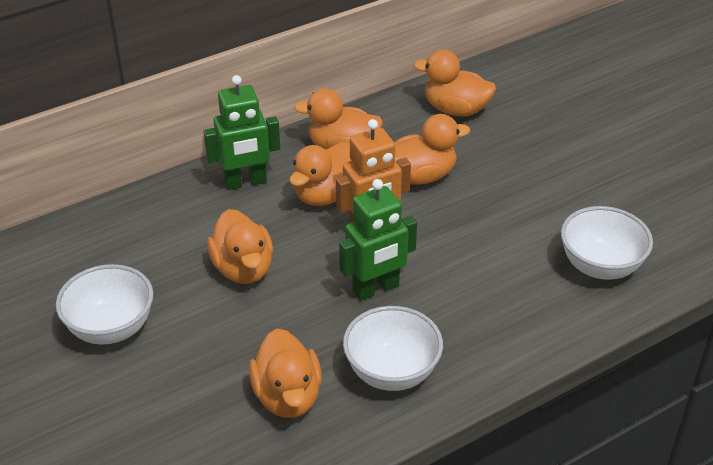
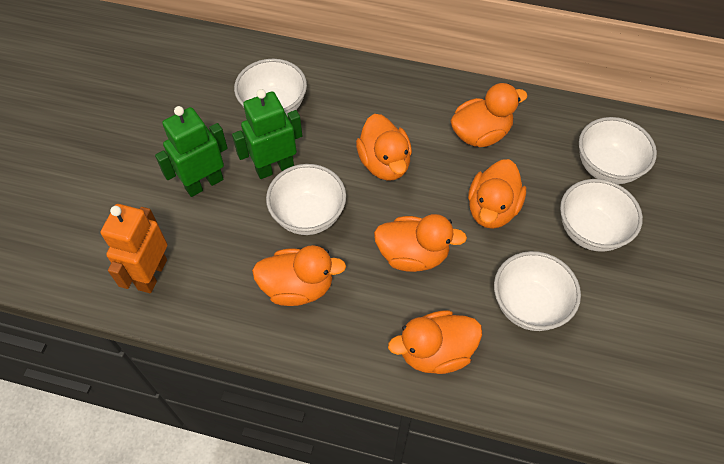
white bowl: [56,264,154,345] [343,306,443,391] [561,206,653,280] = 3 -> [234,59,307,117] [266,164,346,235] [494,251,581,331] [560,179,643,251] [579,117,657,184] = 5

